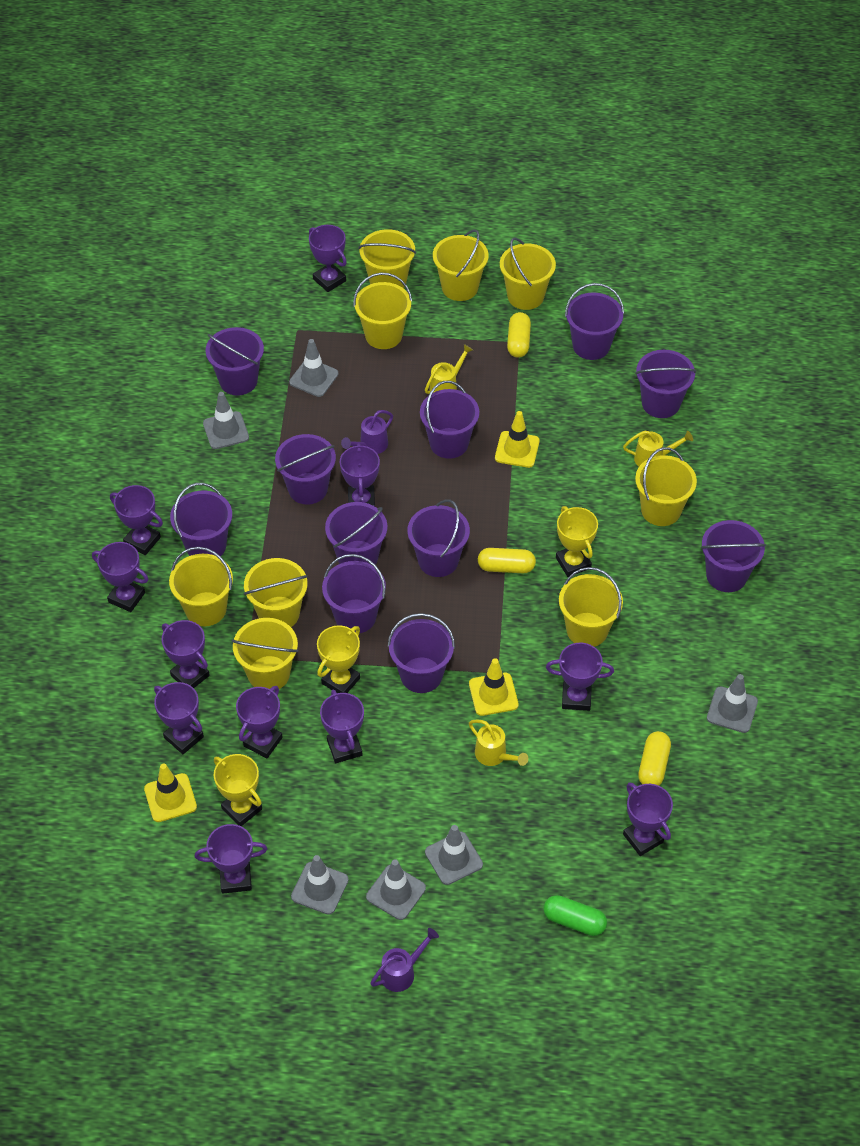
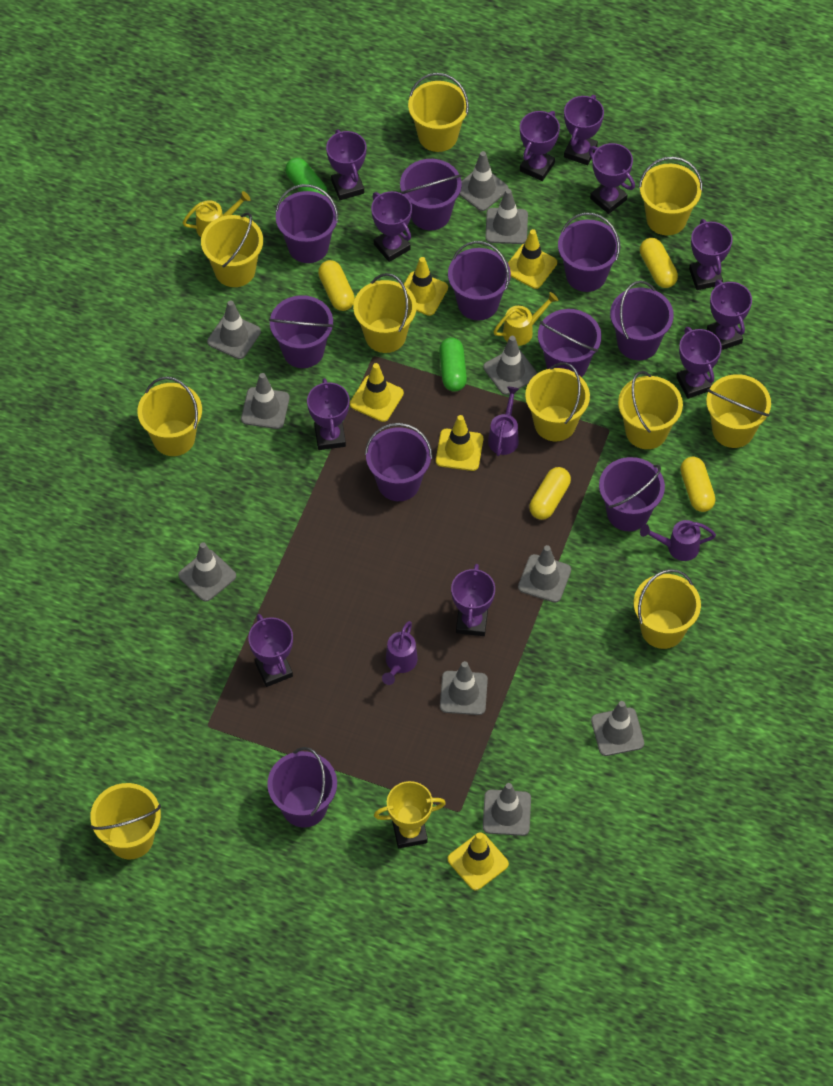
green capsule: [544,895,607,936] = 1 -> [285,158,328,197] [439,337,467,392] = 2
grey traffic cone: [203,392,249,449] [289,339,338,397] [291,855,349,915] [366,859,426,920] [425,825,483,885] [707,674,758,733] = 6 -> [178,542,236,602] [207,300,261,359] [241,373,290,429] [440,661,488,715] [459,151,508,211] [483,336,538,395] [483,783,531,836] [485,189,528,244] [518,545,571,603] [591,701,644,756] = 10
purple bucket: [170,483,232,556] [206,327,264,396] [275,434,336,504] [322,554,386,634] [325,502,388,565] [388,613,455,693] [407,499,470,577] [420,381,479,459] [565,283,624,360] [635,350,696,418] [701,520,766,592] = 11 -> [267,747,337,828] [269,295,334,368] [275,184,338,263] [365,423,432,501] [400,159,462,230] [448,241,511,320] [538,309,601,377] [558,213,620,292] [599,457,665,531] [610,281,674,360] = 10
purple watering can: [341,410,393,454] [370,928,439,992] = 2 -> [382,621,418,685] [488,387,519,456] [640,520,716,561] = 3
yellow bucket: [169,547,233,626] [232,618,298,691] [244,558,308,627] [353,273,412,349] [359,229,416,288] [433,229,489,301] [500,238,556,310] [559,567,623,647] [635,447,697,526] = 9 -> [90,783,161,859] [137,377,202,456] [201,213,263,287] [353,273,417,353] [408,73,469,152] [525,362,590,442] [618,371,683,449] [634,569,701,649] [639,156,703,235] [706,374,771,448] = 10
yellow capsule: [478,548,536,573] [507,312,531,358] [638,731,671,786] = 3 -> [318,260,355,311] [529,467,571,520] [640,238,678,288] [680,457,715,512] = 4
yellow traffic cone: [144,763,197,822] [469,658,519,716] [495,411,540,468] = 3 -> [350,363,404,422] [404,257,448,316] [436,415,483,471] [448,832,509,890] [508,229,557,289] = 5
yellow trophy: [214,754,262,826] [317,625,360,693] [556,506,598,577] = 3 -> [374,781,446,848] = 1
yellow watering can: [425,344,473,394] [469,720,528,766] [623,431,693,467] = 3 -> [182,191,251,237] [493,292,559,346] = 2

